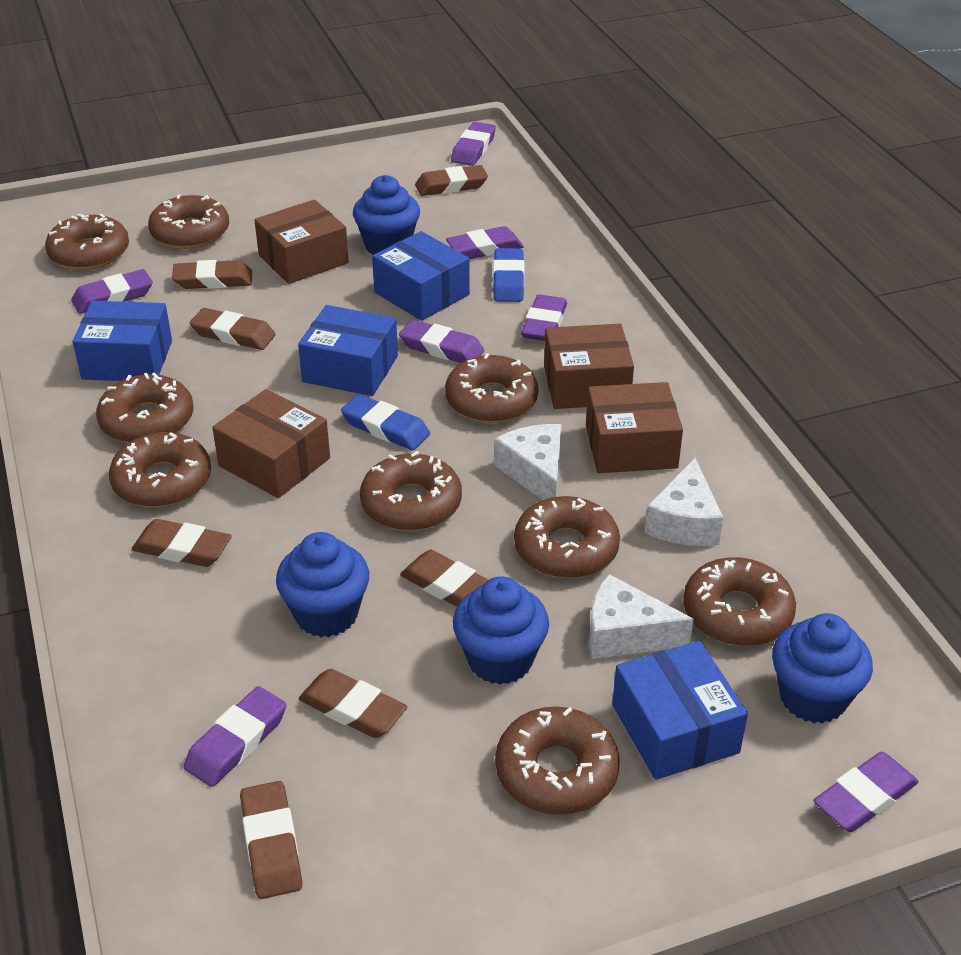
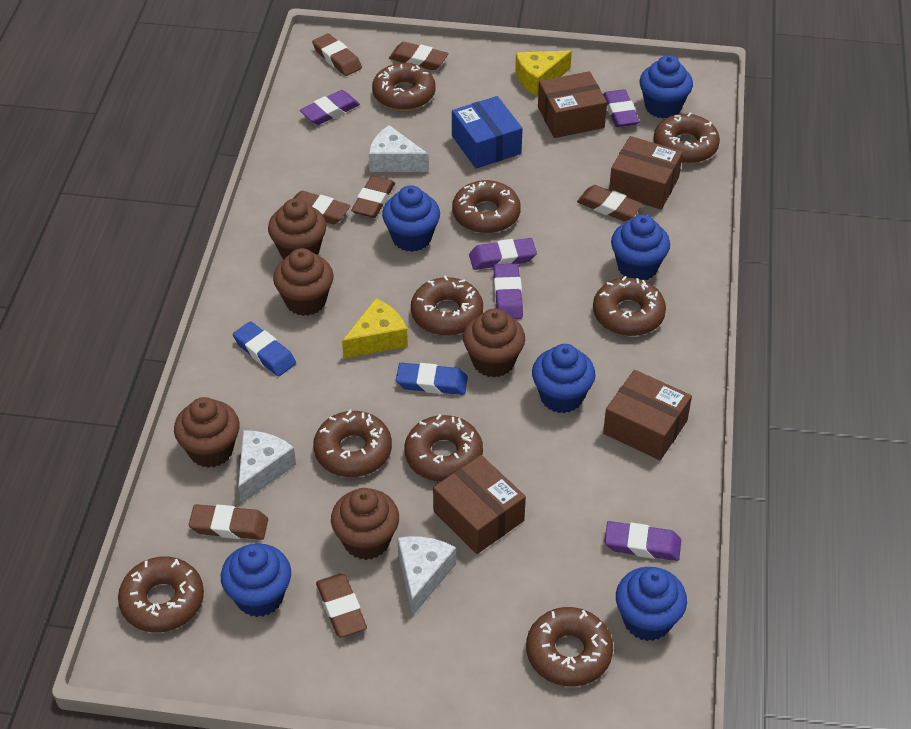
blue box: [73,301,172,381] [298,305,398,396] [372,231,470,321] [612,641,748,780] = 4 -> [452,96,523,169] = 1
blue cupcake: [276,532,369,637] [353,175,420,255] [453,577,549,685] [772,613,873,724] = 4 -> [221,543,291,617] [382,185,440,252] [532,344,595,413] [611,214,670,280] [616,567,687,641] [640,55,693,118] = 6
brown cupcake: none = 0 -> [174,397,240,468] [268,198,327,259] [273,248,334,316] [331,488,399,560] [463,309,525,378] = 5
purple eraser: [71,269,153,314] [184,686,286,787] [399,320,484,363] [446,226,524,259] [451,122,496,166] [521,294,567,341] [813,752,919,832] = 7 -> [300,90,360,125] [469,238,537,270] [494,263,523,319] [603,89,639,127] [604,521,681,561] = 5
yellow cheese: none = 0 -> [342,298,408,359] [515,50,572,96] = 2

